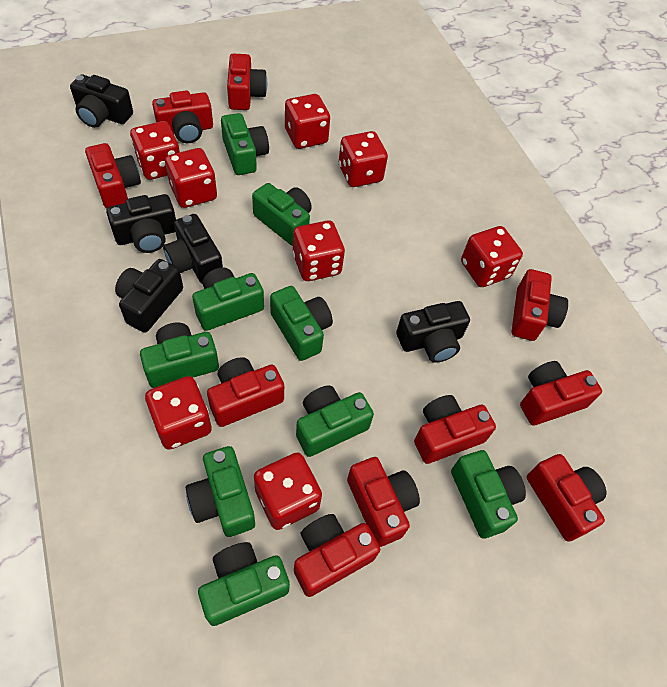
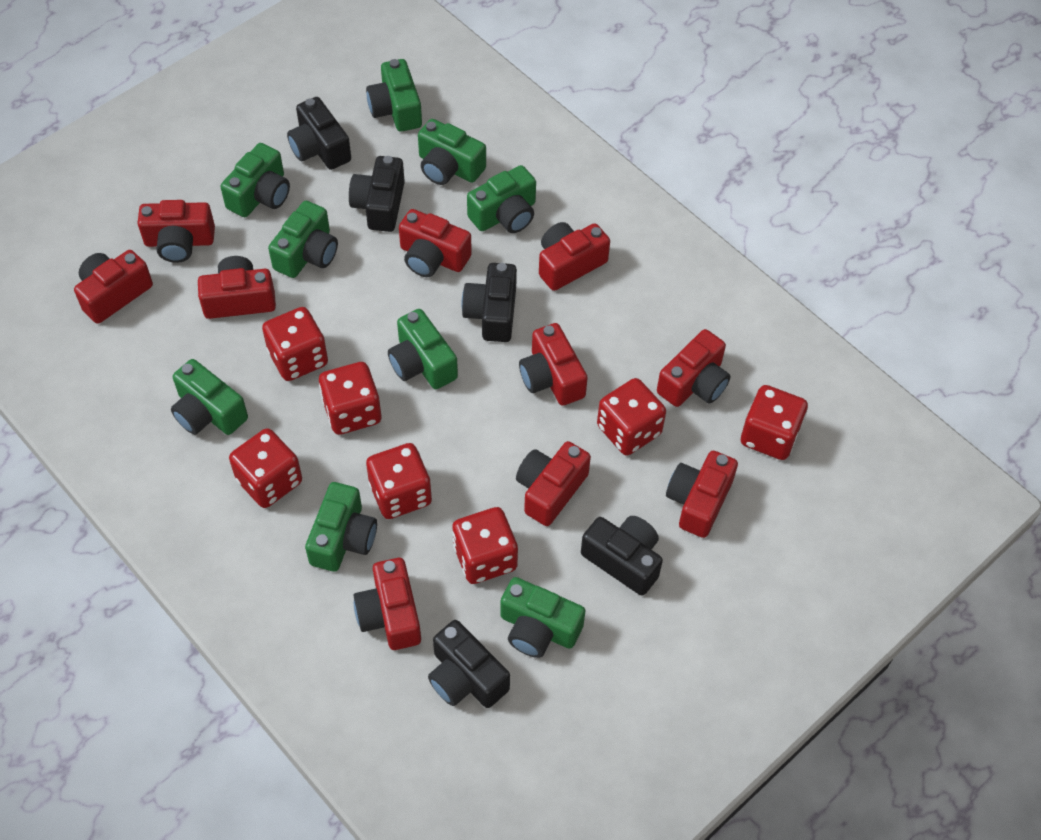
red dice: [130,121,180,180] [145,376,212,450] [165,148,217,208] [254,452,322,530] [285,94,330,149] [293,220,345,281] [339,131,388,187] [461,226,523,287] = 8 -> [229,428,302,508] [262,307,328,381] [319,362,381,435] [366,443,432,519] [452,507,518,584] [597,378,666,456] [741,385,808,460] = 7

